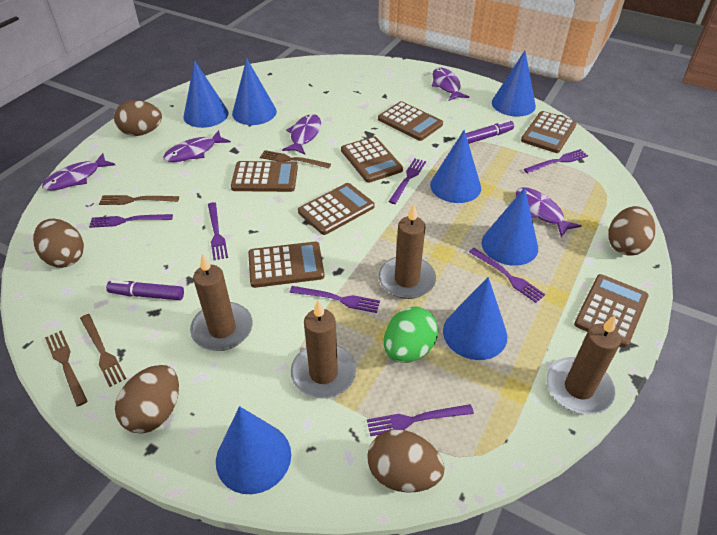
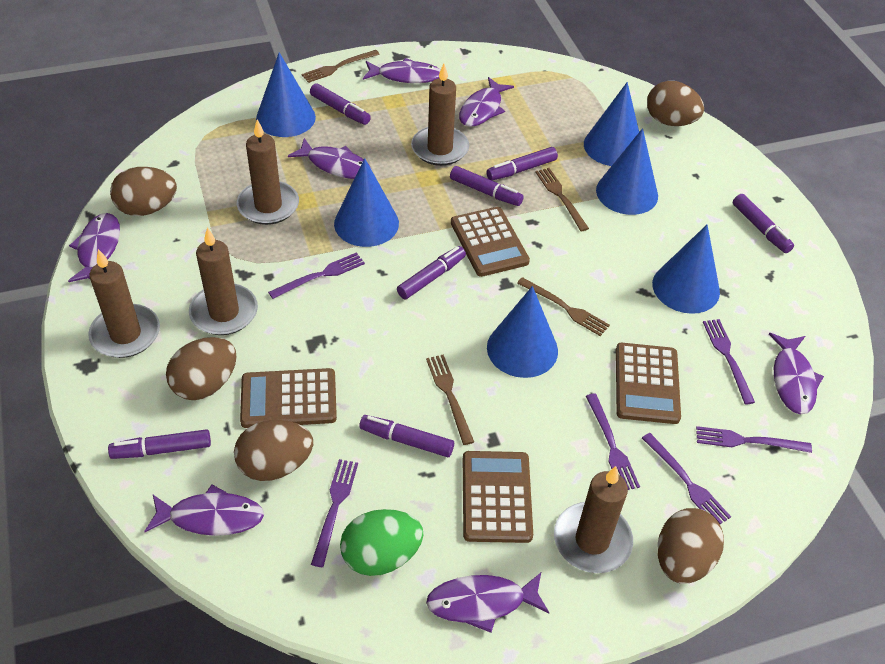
blue cone: [183,60,228,128] [216,406,291,494] [232,58,277,125] [430,130,481,203] [443,277,507,360] [482,188,538,266] [492,51,536,117] = 7 -> [256,52,316,137] [334,158,399,247] [487,286,558,378] [584,82,639,166] [596,128,658,215] [652,224,720,314] = 6
brown calculator: [231,161,298,192] [248,242,324,288] [298,183,375,235] [341,136,403,183] [378,101,443,141] [521,111,577,153] [574,274,649,348] = 7 -> [240,368,337,428] [451,207,530,277] [463,451,533,543] [616,343,681,424] = 4
brown candle: [190,254,253,351] [291,300,356,399] [379,204,436,299] [547,315,621,414] = 4 -> [88,249,160,358] [189,227,258,335] [237,119,299,225] [411,64,469,166] [554,466,633,573] = 5
purple fish: [42,153,115,191] [163,130,231,162] [282,114,321,154] [432,68,469,101] [516,187,582,237] = 5 -> [68,213,120,282] [144,485,264,536] [288,138,372,179] [363,58,441,83] [426,573,550,633] [459,77,514,127] [769,333,824,415] = 7
purple fork: [89,214,173,228] [208,202,228,260] [290,286,380,313] [367,404,474,436] [388,158,426,204] [469,248,545,303] [524,149,588,174] = 7 -> [268,252,365,299] [311,459,358,567] [586,394,640,490] [642,433,731,524] [696,426,812,453] [703,319,755,404] = 6
purple marker: [106,280,184,300] [466,120,514,144] = 2 -> [108,429,211,459] [310,83,371,125] [359,415,454,457] [397,246,466,299] [450,166,524,206] [486,147,558,180] [733,194,794,253] = 7

